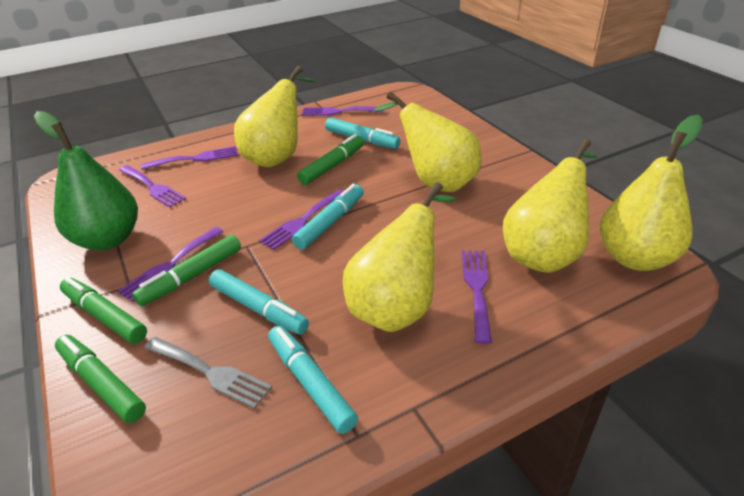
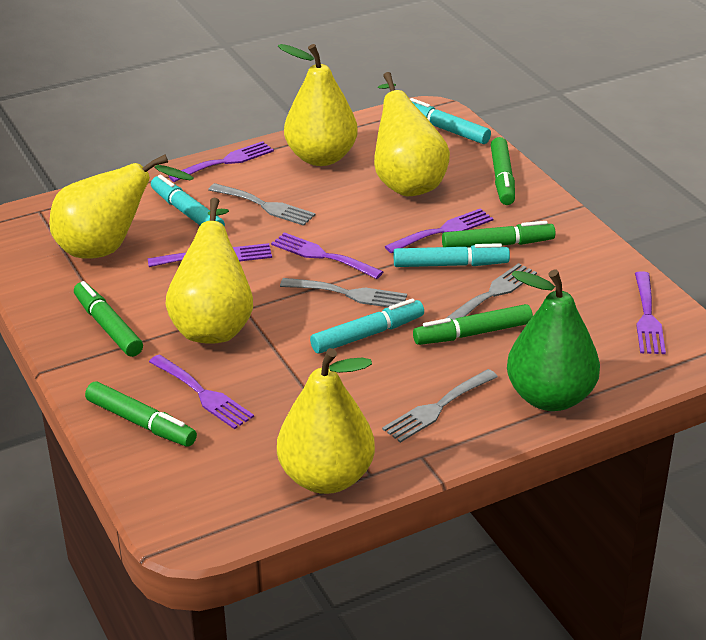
green marker: [55,335,146,423] [60,277,147,344] [132,235,241,306] [297,134,364,185] = 4 -> [74,281,143,357] [85,382,197,447] [413,304,533,345] [442,221,556,248] [491,137,515,205] = 5
grey fork: [144,337,272,409] = 1 -> [208,183,315,226] [280,278,407,307] [382,369,498,443] [445,263,537,320] = 4

